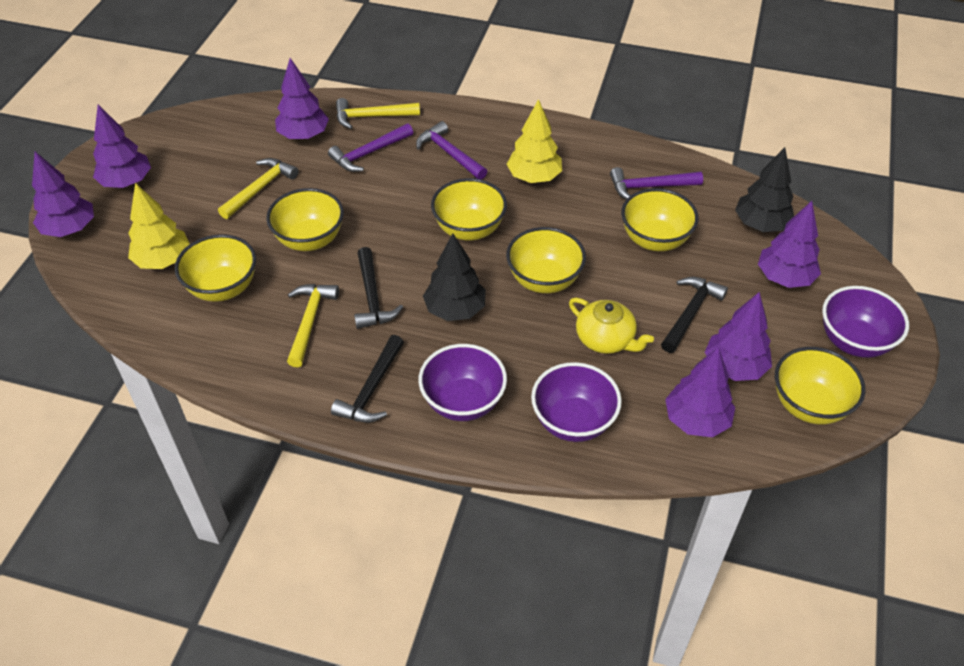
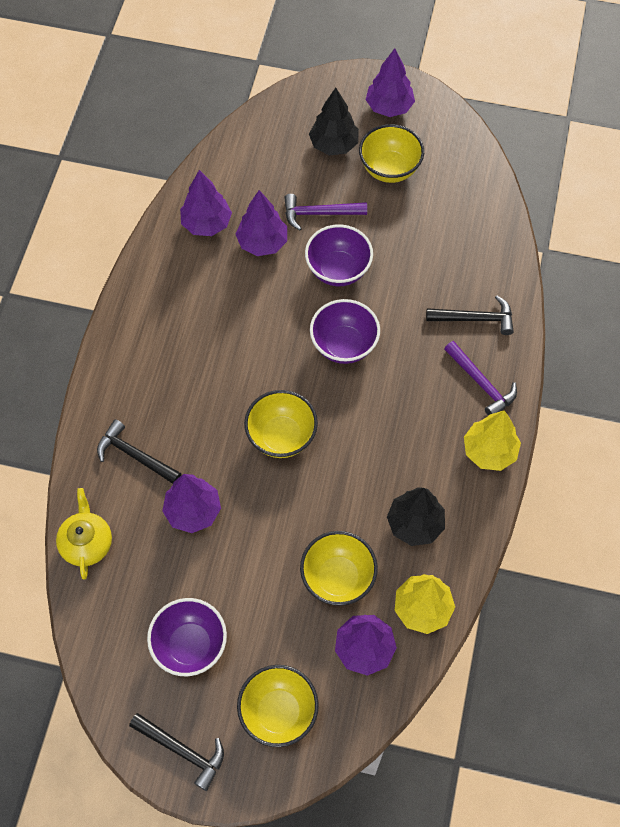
purple hammer: [328,123,413,172] [416,121,487,180] [610,167,703,199] = 3 -> [284,194,367,230] [444,341,517,415] = 2
purple tree: [32,152,94,237] [93,105,151,188] [275,58,329,140] [665,347,735,437] [705,292,772,381] [758,201,821,288] = 6 -> [162,474,221,533] [180,170,232,236] [235,190,287,256] [335,615,397,676] [366,48,415,117] = 5
yellow bowl: [175,234,256,302] [266,188,344,251] [431,178,507,240] [506,227,586,293] [621,188,699,251] [775,347,866,424] = 6 -> [237,665,319,747] [244,390,318,458] [300,531,378,606] [359,124,424,183] = 4
yellow hammer: [218,158,299,219] [287,284,339,367] [336,98,420,129] = 3 -> none = 0

